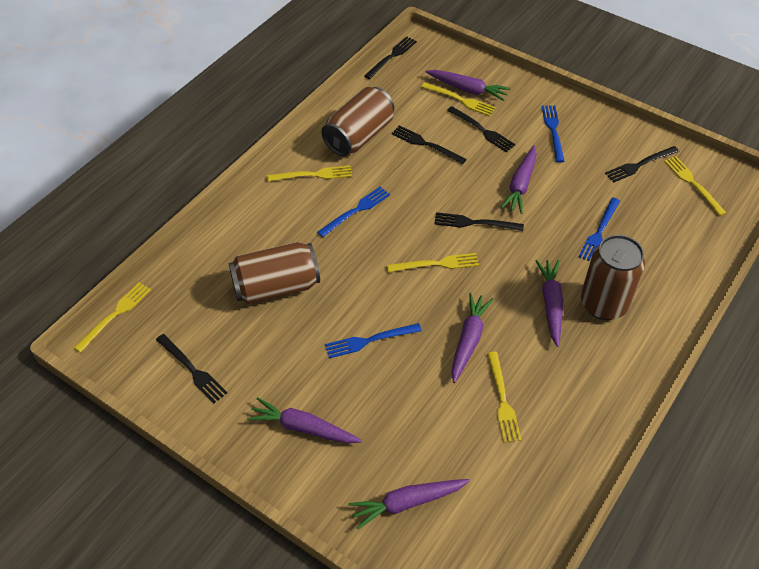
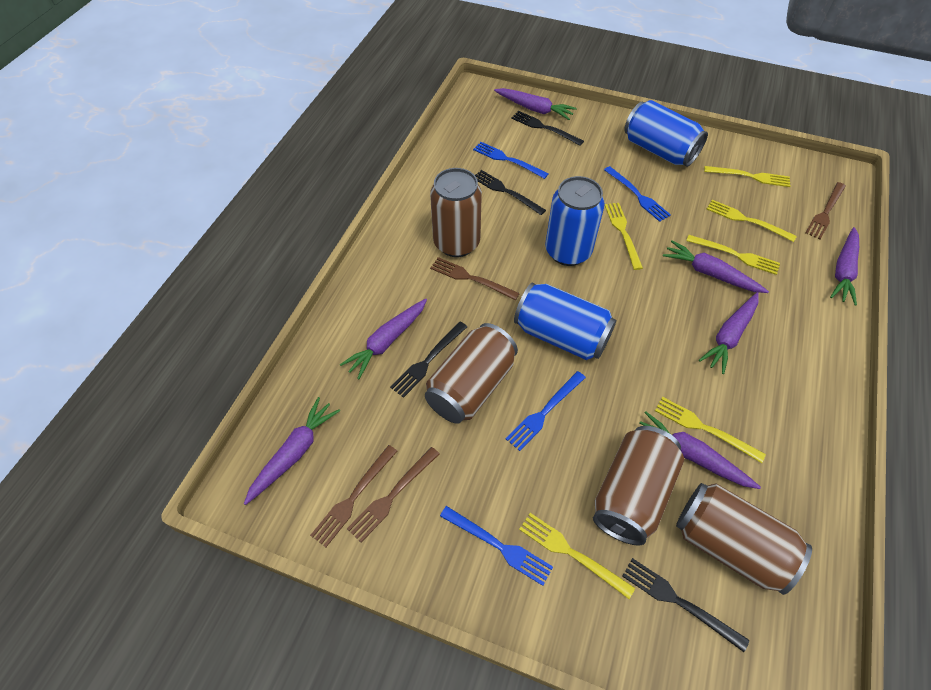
black fork: [156,334,227,403] [364,36,417,79] [391,125,467,164] [434,212,524,231] [447,106,515,152] [605,146,679,183] = 6 -> [390,322,467,398] [475,170,546,215] [511,111,584,146] [622,558,749,652] = 4
blue can: none = 0 -> [514,282,616,360] [545,176,605,266] [624,100,708,167] = 3
brown can: [228,242,320,304] [321,87,394,156] [581,235,645,320] = 3 -> [425,323,518,424] [430,168,482,257] [593,426,684,546] [676,483,812,595] = 4
brown fork: none = 0 -> [310,445,397,547] [347,447,440,543] [430,257,520,300] [805,182,846,239] = 4
purple carrot: [247,397,362,444] [349,479,470,530] [425,70,510,101] [451,293,493,383] [500,145,537,214] [535,260,564,347] = 6 -> [244,397,340,505] [340,298,427,379] [494,88,577,120] [639,412,761,489] [663,240,769,293] [699,292,759,374] [830,227,859,306] = 7

